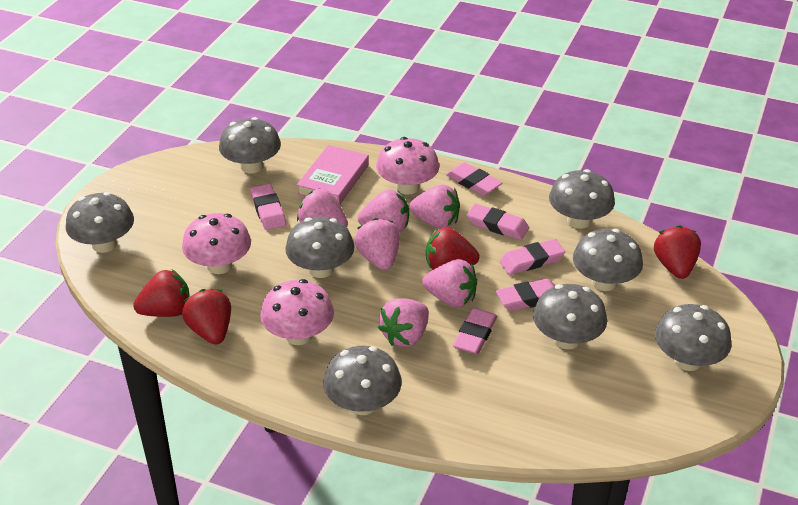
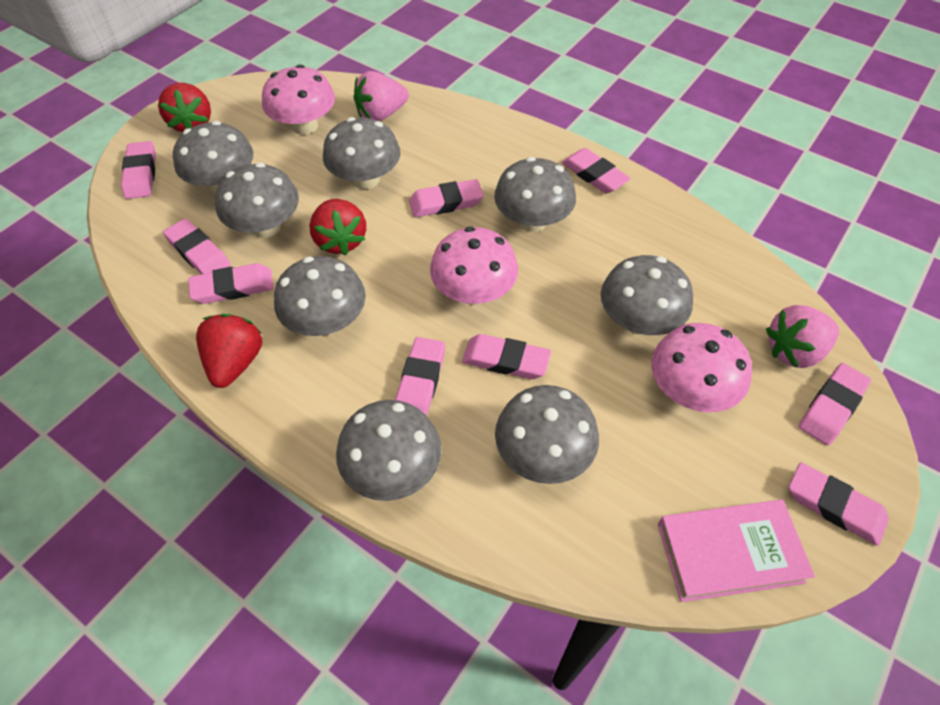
pink eraser: [250,184,286,230] [446,162,502,196] [453,308,497,354] [467,204,529,240] [496,279,555,311] [499,239,565,275] = 6 -> [121,141,156,199] [163,218,231,274] [188,263,274,304] [395,337,445,416] [409,179,484,217] [462,334,551,379] [562,148,631,194] [789,462,889,546] [798,363,871,445] = 9
pink strawberry: [297,188,348,227] [355,218,400,270] [358,189,409,233] [378,298,429,347] [409,184,460,229] [422,259,477,307] = 6 -> [354,71,409,121] [766,305,839,368] = 2
red strawberry: [133,269,190,317] [182,289,231,344] [426,227,480,270] [654,225,701,279] = 4 -> [158,83,211,132] [196,314,262,388] [309,199,366,256] = 3

